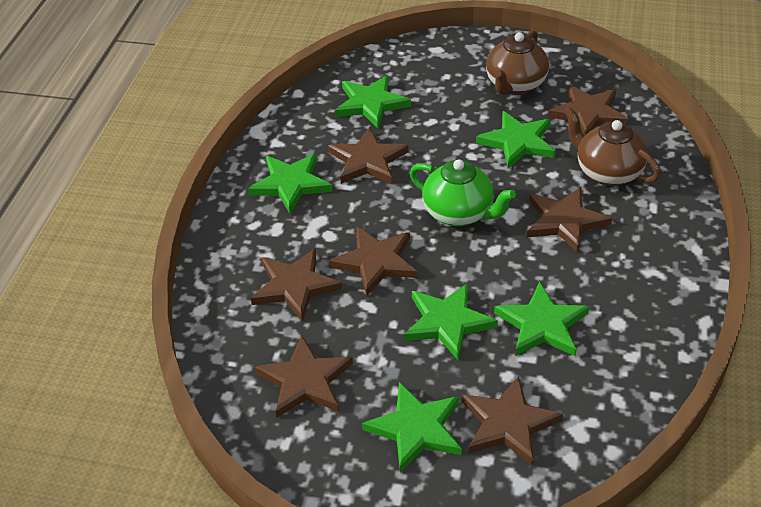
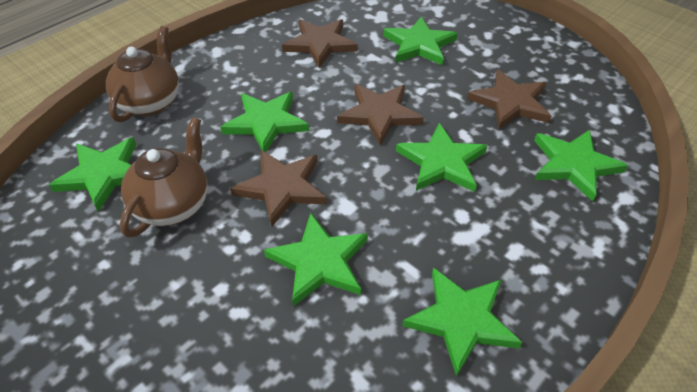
brown star: [251,248,342,322] [255,336,353,418] [328,127,409,184] [329,226,418,296] [462,376,563,466] [527,187,612,253] [548,85,629,135] = 7 -> [230,150,327,227] [282,19,358,68] [337,84,424,146] [467,69,551,129] = 4
green star: [248,154,332,214] [335,75,411,129] [362,382,462,473] [404,283,498,360] [476,111,555,168] [494,282,589,356] = 6 -> [49,137,136,212] [220,92,309,152] [264,213,368,306] [383,17,458,65] [396,123,487,192] [402,268,523,377] [534,130,628,202] = 7
green teapot: [410,159,516,226] = 1 -> none = 0

